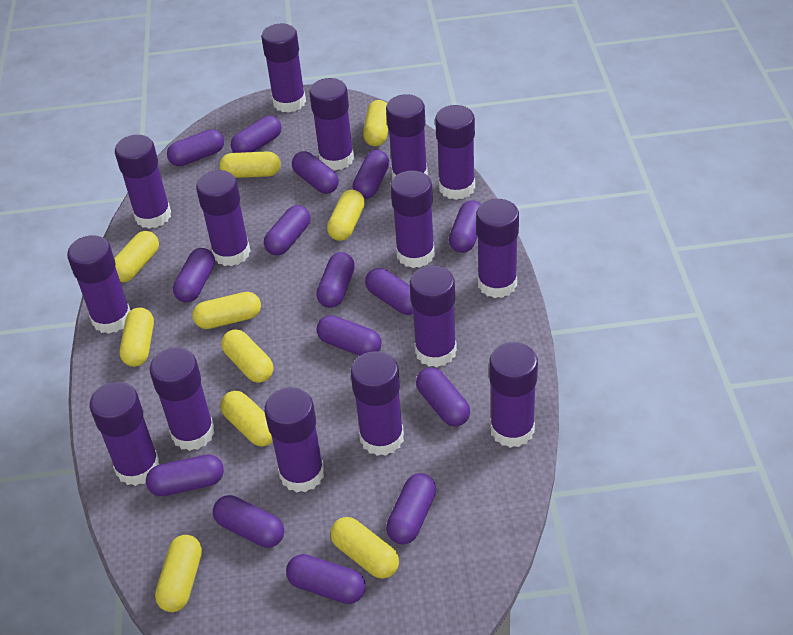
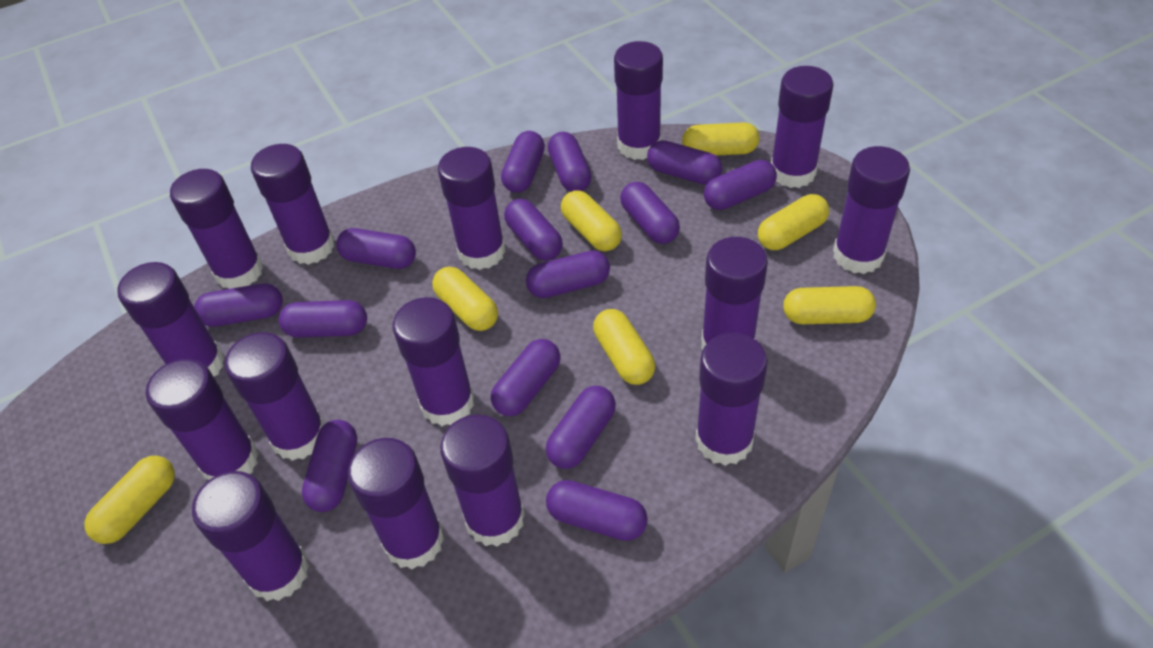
purple capsule: [146,454,224,496] [167,129,224,166] [173,248,215,302] [213,495,284,548] [231,116,281,153] [264,205,310,255] [286,554,366,604] [292,151,339,194] [316,252,355,308] [316,315,381,356] [353,150,389,199] [365,268,413,315] [386,473,436,544] [416,367,470,426] [449,200,481,253] = 15 -> [194,283,283,327] [279,300,367,338] [302,420,357,512] [336,228,416,269] [491,339,561,416] [501,131,545,193] [504,199,563,261] [526,251,610,298] [546,386,616,469] [546,480,648,541] [548,132,592,192] [620,182,680,244] [647,140,722,185] [704,160,777,210] = 14
yellow capsule: [114,231,159,282] [120,308,154,367] [155,535,202,612] [192,292,261,329] [220,151,281,178] [220,391,273,446] [221,329,273,383] [327,190,365,241] [331,517,399,579] [363,100,388,146] = 10 -> [84,456,175,544] [432,267,498,331] [561,190,622,251] [593,309,655,385] [682,122,759,156] [758,194,829,250] [783,286,876,324] = 7

